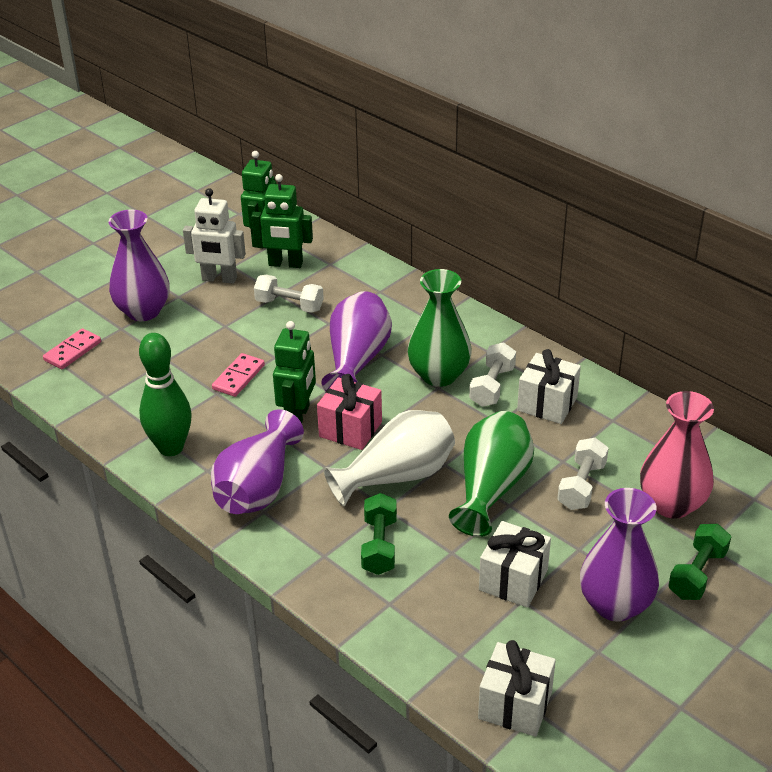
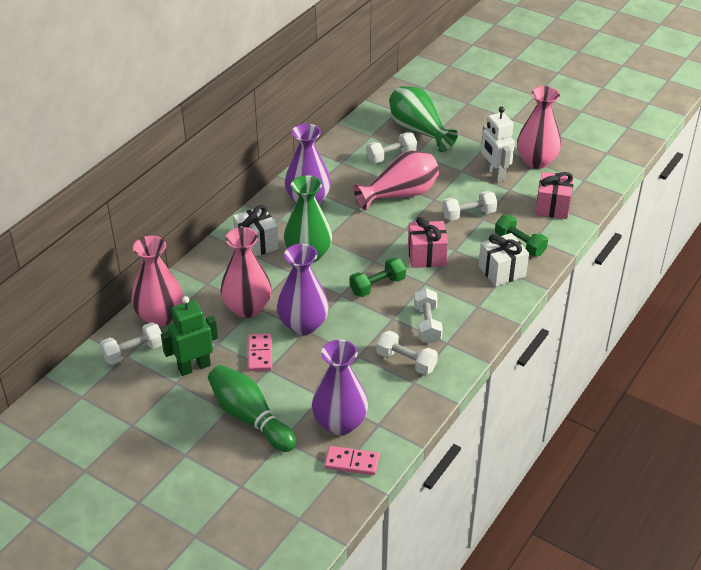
green robot: [241,151,276,248] [251,174,313,268] [273,321,316,423] = 3 -> [161,296,218,376] = 1
pink gift: [317,374,382,450] = 1 -> [408,217,448,268] [535,172,574,219] = 2
pink vase: [640,391,714,519] = 1 -> [132,236,183,327] [220,227,272,318] [353,150,439,211] [517,86,561,169] = 4
purple vase: [108,209,170,321] [211,409,304,514] [321,291,392,391] [580,488,659,622] = 4 -> [277,244,329,335] [285,124,331,204] [312,340,368,435] = 3
white dumbbell: [254,275,324,313] [469,342,516,407] [557,438,609,510] = 3 -> [100,322,162,365] [366,132,417,163] [376,331,438,375] [414,288,443,344] [442,191,497,221] = 5
white gift: [478,640,556,737] [479,521,551,608] [517,349,581,424] = 3 -> [233,205,279,256] [478,233,529,287] = 2
white vase: [323,410,455,506] = 1 -> none = 0

